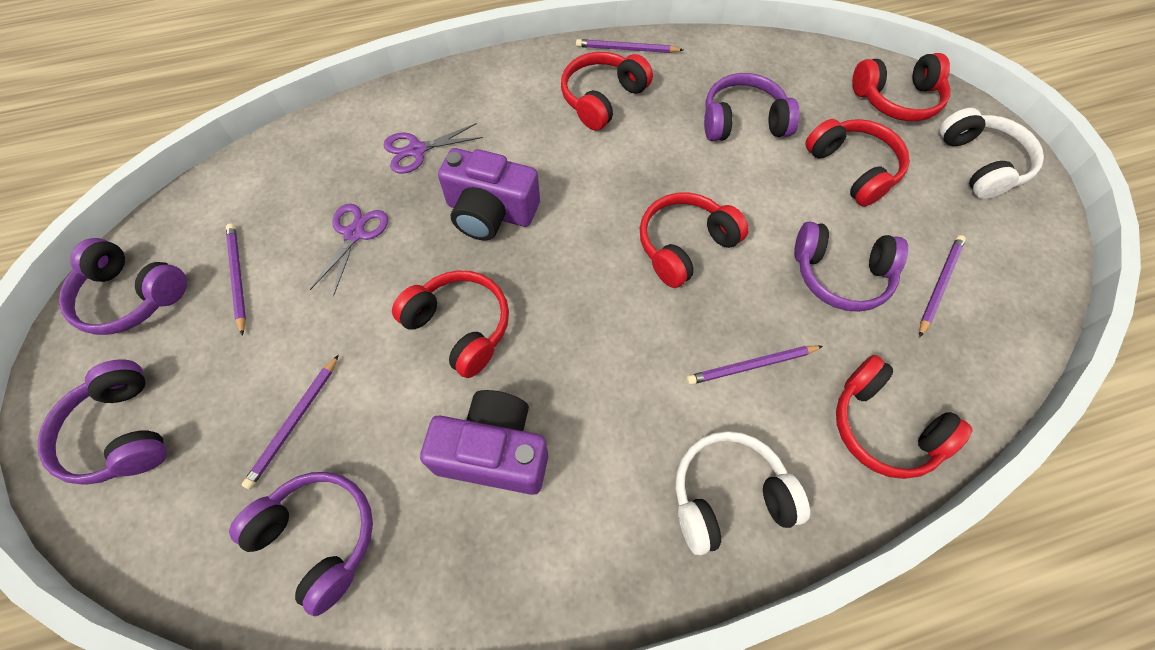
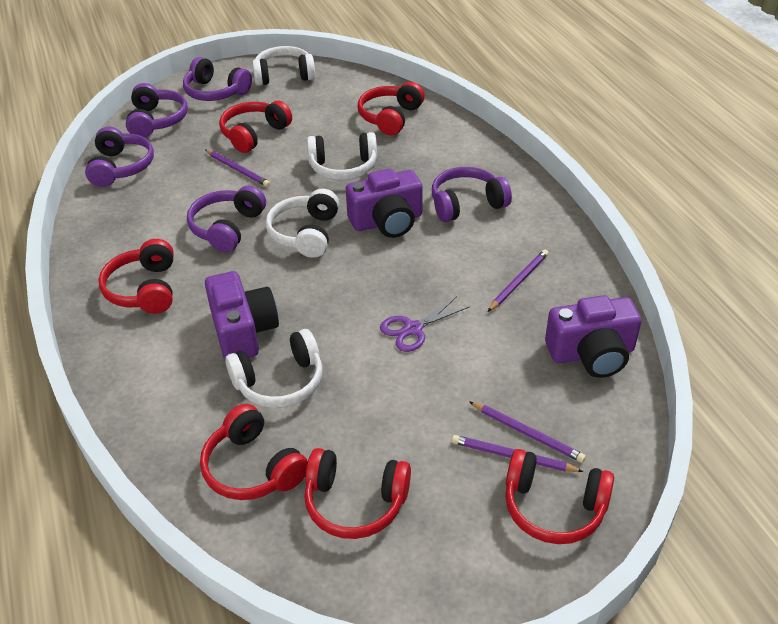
purple camera: [420,390,548,495] [438,148,540,240] = 2 -> [205,271,279,359] [346,168,423,238] [545,295,642,378] = 3
purple pencil: [226,224,246,336] [242,355,339,489] [576,39,683,53] [687,346,823,385] [919,235,966,337] = 5 -> [205,150,270,187] [452,435,584,472] [469,401,586,463] [488,249,549,312] = 4
purple scissors: [310,204,388,296] [384,123,483,174] = 2 -> [380,296,470,352] = 1
white headphones: [676,431,810,555] [939,108,1044,199] = 2 -> [225,329,322,408] [252,46,315,86] [266,189,339,258] [307,132,377,180] = 4

